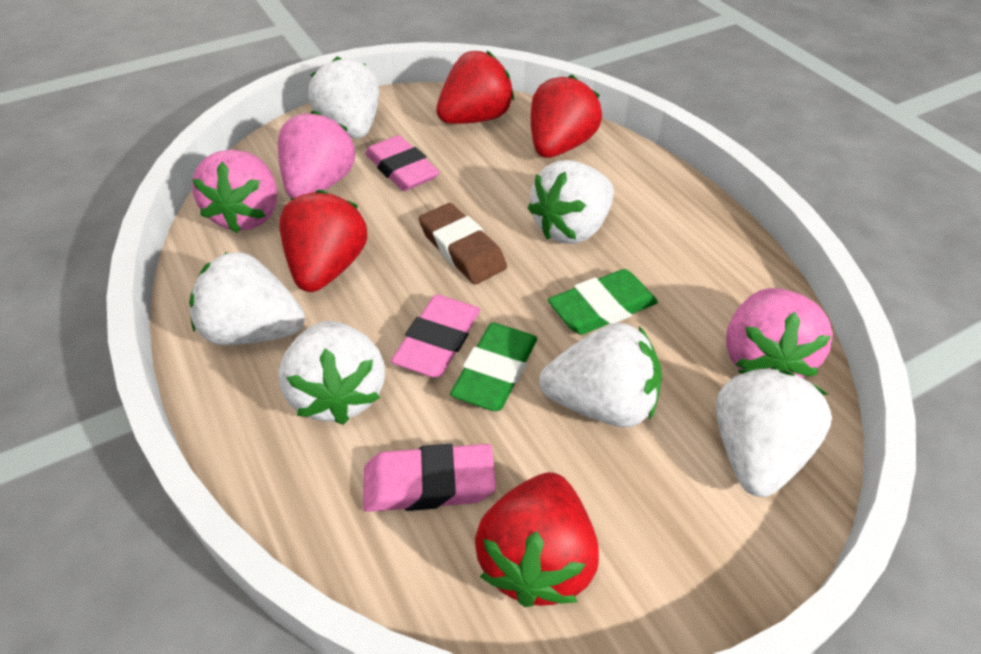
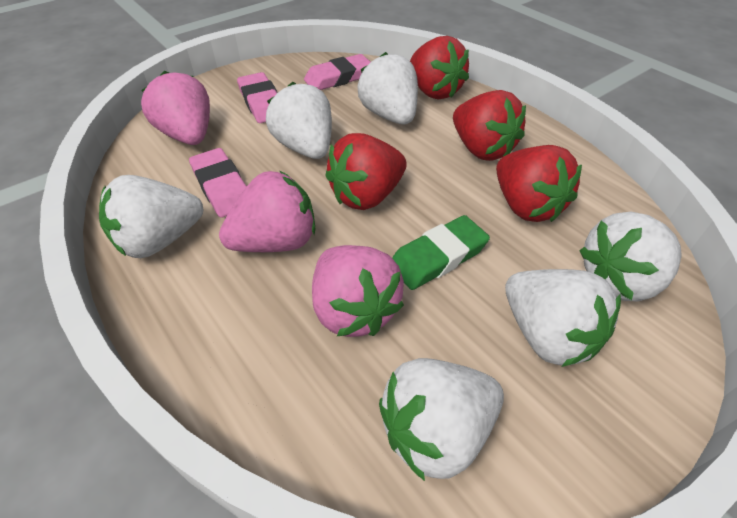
brown eraser: [419,203,507,284] = 1 -> none = 0
green eraser: [450,323,537,411] [548,269,658,335] = 2 -> [392,215,490,290] = 1

